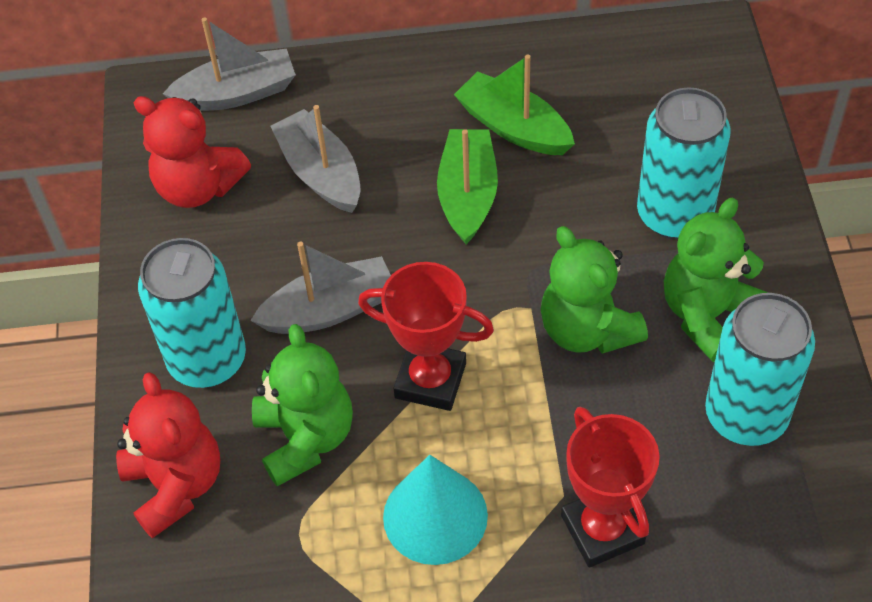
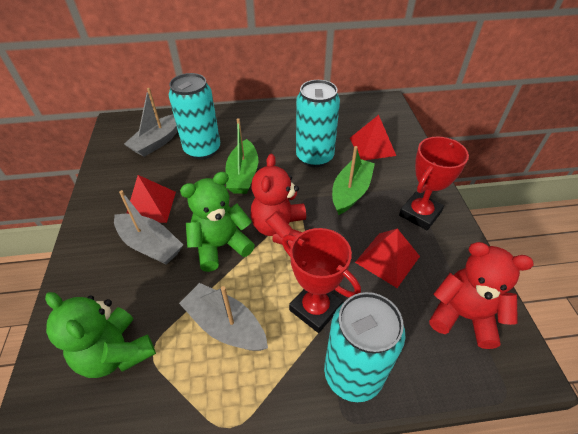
green teddy bear: [252,324,353,486] [541,226,648,354] [664,198,768,362] = 3 -> [45,292,156,378] [180,172,255,272] = 2
red pyramid: none = 0 -> [126,175,176,223] [350,115,396,160] [355,228,420,288] = 3
turquoise cone: [383,455,488,565] = 1 -> none = 0

